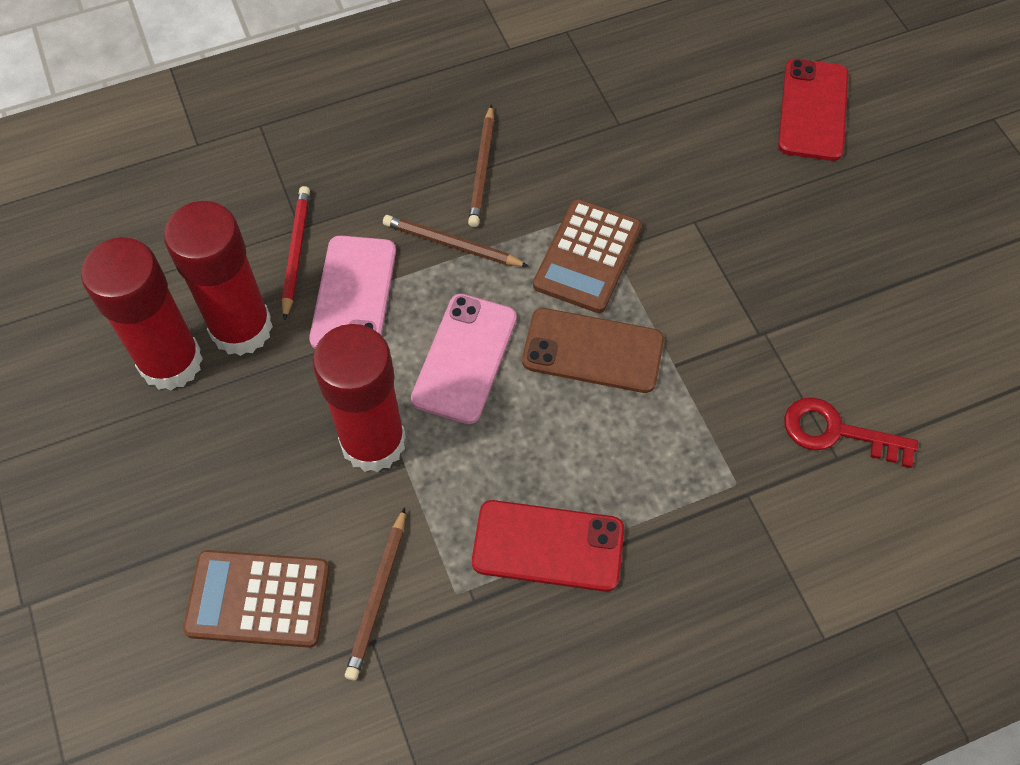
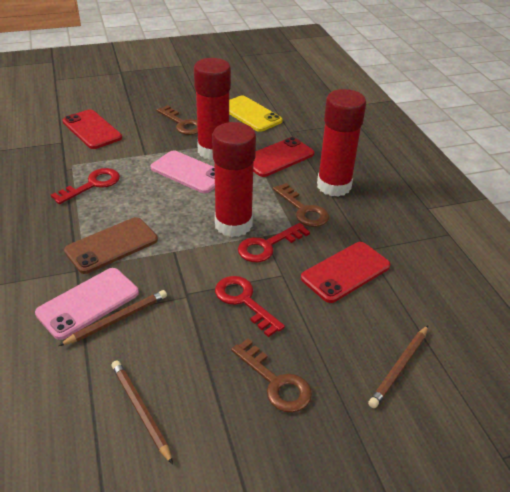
brown calculator: [183,550,330,648] [533,199,642,313] = 2 -> none = 0
brown key: none = 0 -> [157,105,198,135] [231,338,312,413] [273,183,329,227] = 3
red key: [784,397,918,468] = 1 -> [51,168,120,204] [215,276,285,337] [238,223,310,262] = 3
red pencil: [282,186,310,321] = 1 -> none = 0
red phone: [472,500,624,592] [778,59,848,161] = 2 -> [62,110,122,149] [253,137,314,177] [301,242,391,303] = 3
yellow phone: none = 0 -> [229,96,283,132] = 1

